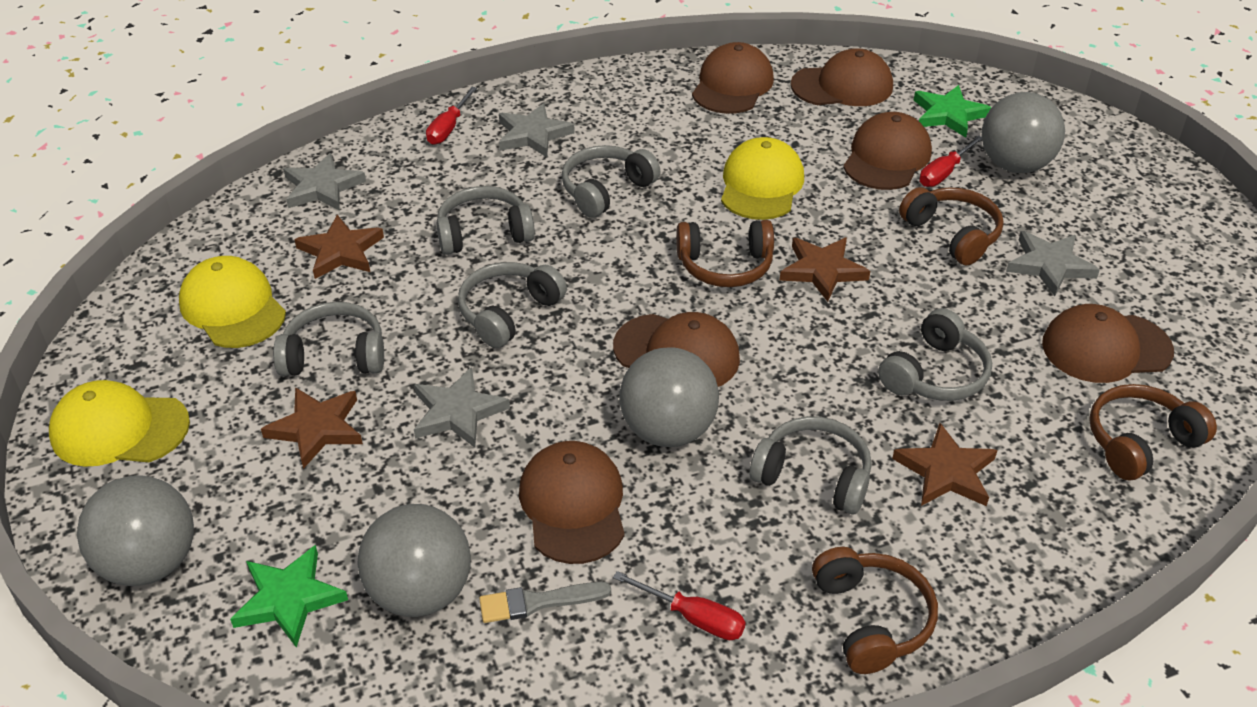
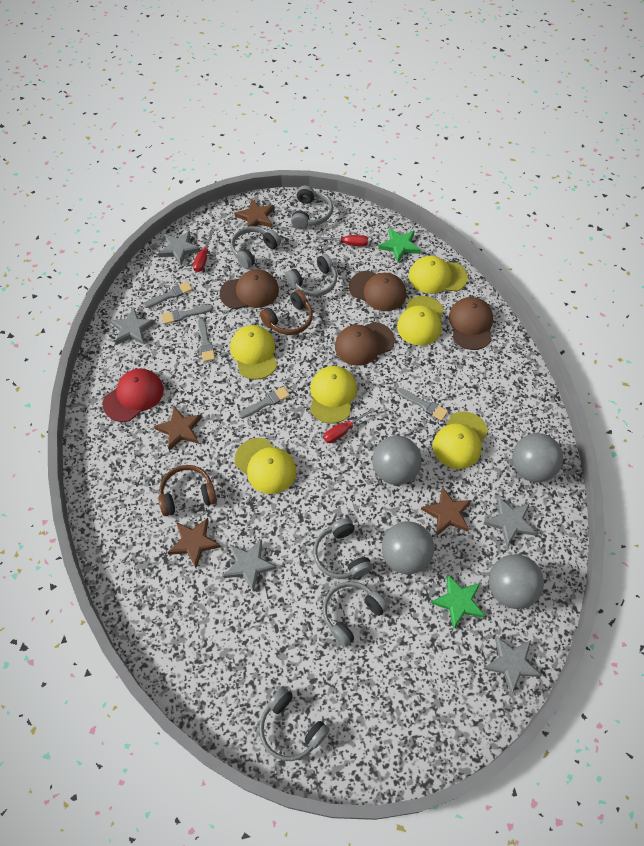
brown cap: [519,441,625,564] [613,312,740,387] [692,42,774,114] [791,48,893,106] [843,112,932,190] [1042,304,1174,383] = 6 -> [220,269,279,309] [335,322,395,366] [349,270,406,311] [449,297,493,350] = 4
brown headphones: [676,220,774,287] [812,547,938,674] [899,187,1004,265] [1089,384,1217,480] = 4 -> [158,465,217,516] [260,290,313,335] = 2
grey brush: [479,582,611,623] = 1 -> [143,282,192,308] [161,305,213,324] [198,318,215,362] [239,386,290,418] [397,388,448,421] = 5
grey star: [283,153,366,211] [414,367,510,448] [499,103,575,157] [1006,231,1100,296] = 4 -> [110,308,156,345] [158,231,201,265] [223,539,277,591] [483,636,542,694] [484,497,536,546] = 5
red cap: none = 0 -> [103,369,164,422] = 1
yellow cap: [49,380,190,467] [179,256,286,348] [721,137,804,220] = 3 -> [230,325,277,380] [234,438,296,494] [310,366,357,424] [397,296,444,346] [409,256,468,294] [433,411,488,469] = 6

